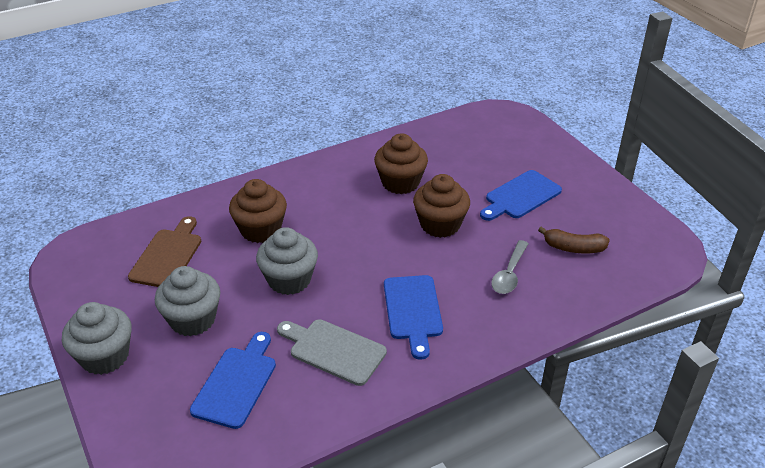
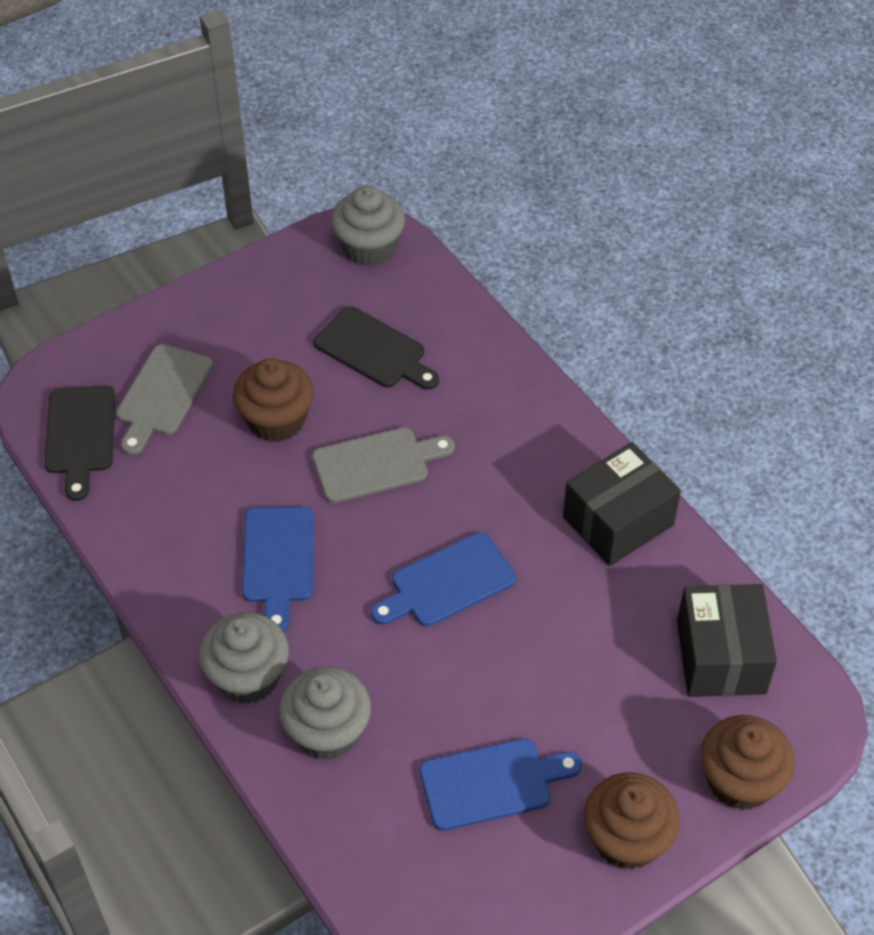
black box: none = 0 -> [563,442,681,566] [677,584,777,697] = 2
black cutting board: none = 0 -> [45,385,115,501] [313,306,439,389] = 2
brown banana: [538,226,610,254] = 1 -> none = 0
brown cutting board: [128,216,201,287] = 1 -> none = 0
grey cutting board: [277,319,387,386] = 1 -> [116,344,213,455] [312,427,455,503] = 2
grey spoon: [491,240,529,294] = 1 -> none = 0

